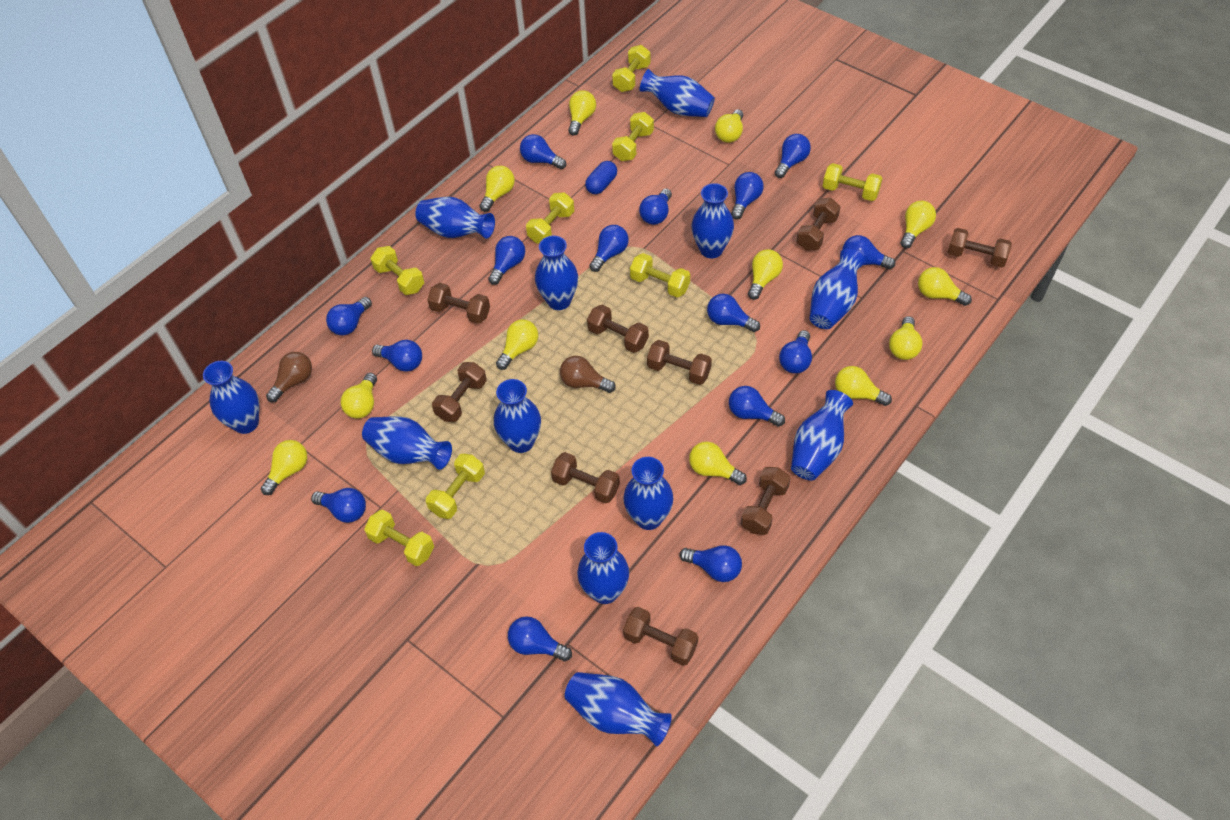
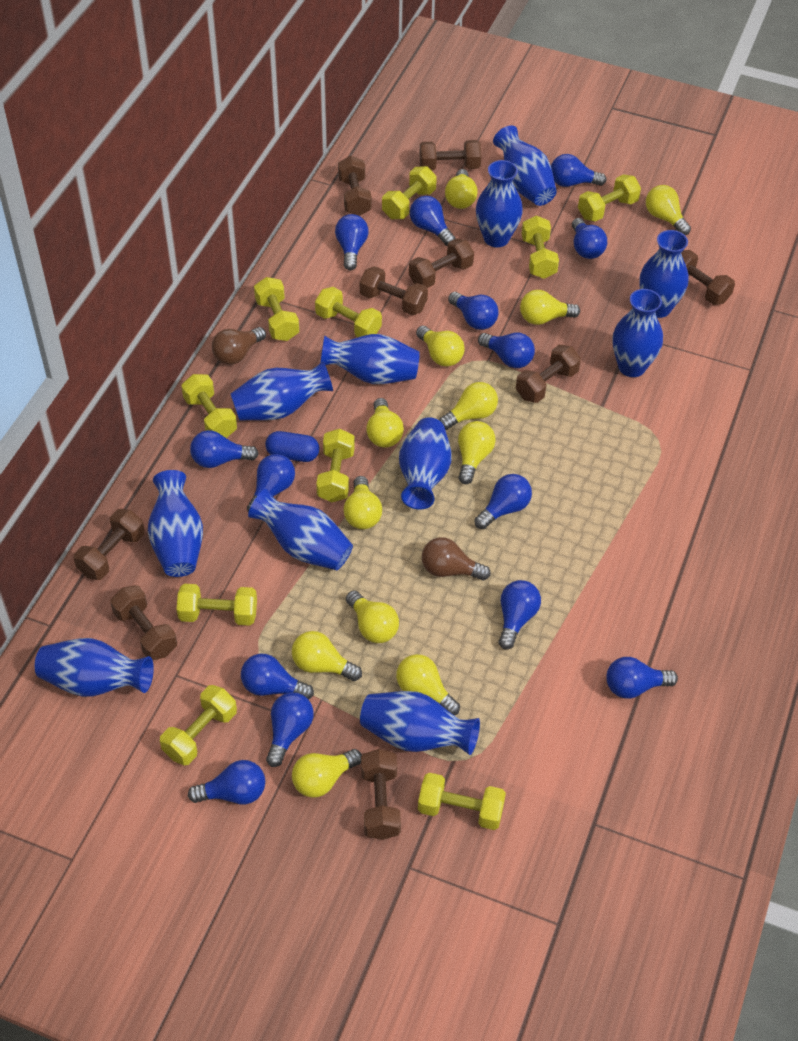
blue light bulb: [311,488,366,523] [326,297,372,335] [372,340,422,372] [488,236,525,285] [508,616,572,661] [520,134,566,169] [589,225,629,272] [639,189,672,225] [680,545,742,582] [707,294,760,332] [729,386,785,427] [731,172,764,219] [775,134,811,178] [779,330,812,373] [842,235,895,269] = 15 -> [188,760,265,805] [190,430,259,468] [241,654,314,700] [247,454,295,513] [266,692,314,767] [335,214,369,270] [410,196,455,246] [448,292,499,330] [475,474,532,529] [478,333,535,368] [499,580,541,650] [551,154,606,187] [572,218,607,259] [606,657,678,699] = 14
blue vase: [203,361,259,434] [362,417,452,470] [415,197,495,239] [494,379,541,453] [535,236,578,310] [565,672,672,746] [577,532,629,604] [623,457,673,530] [640,69,715,117] [692,183,734,258] [791,390,853,481] [810,248,866,329] = 12 -> [35,638,154,697] [148,470,203,577] [230,361,333,421] [248,489,353,570] [320,334,420,384] [360,691,480,755] [399,417,452,510] [476,160,523,247] [493,125,557,206] [613,289,663,377] [639,230,689,318] = 11
yellow dumbbell: [364,510,434,566] [371,246,424,295] [426,453,485,519] [526,192,574,243] [612,45,651,92] [612,112,654,161] [630,253,690,297] [823,163,882,201] = 8 -> [160,685,237,765] [176,584,257,626] [181,374,237,438] [254,277,299,341] [315,287,382,337] [316,429,355,502] [382,166,437,219] [418,772,506,830] [522,216,559,279] [578,174,641,221] = 10

